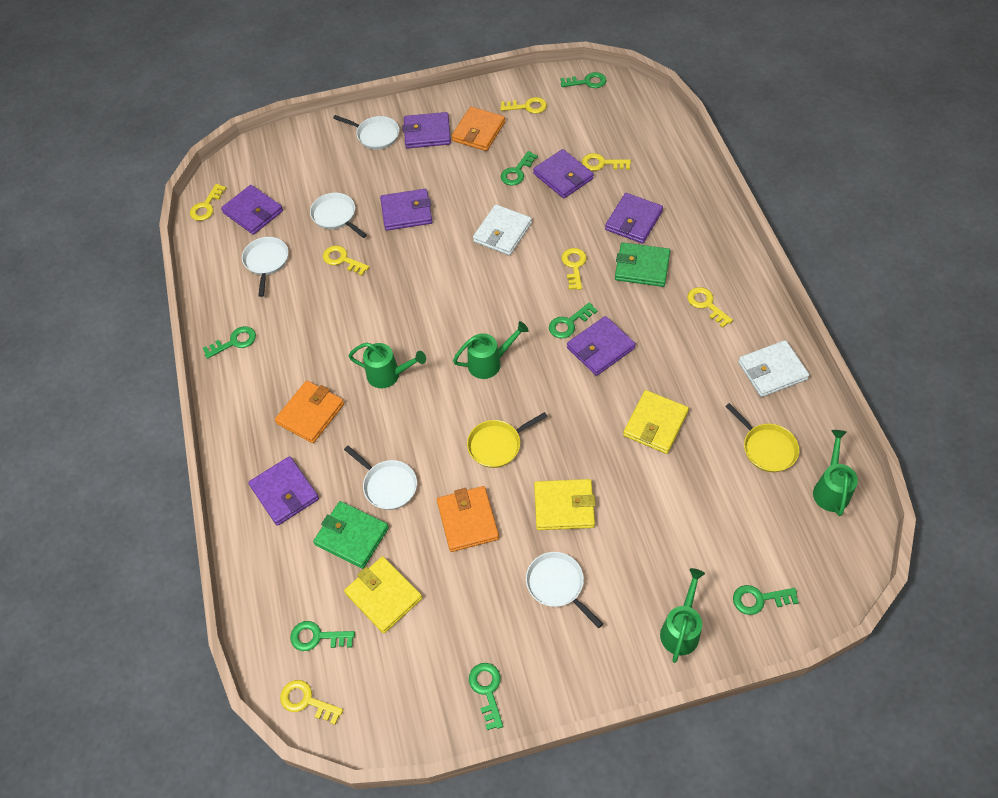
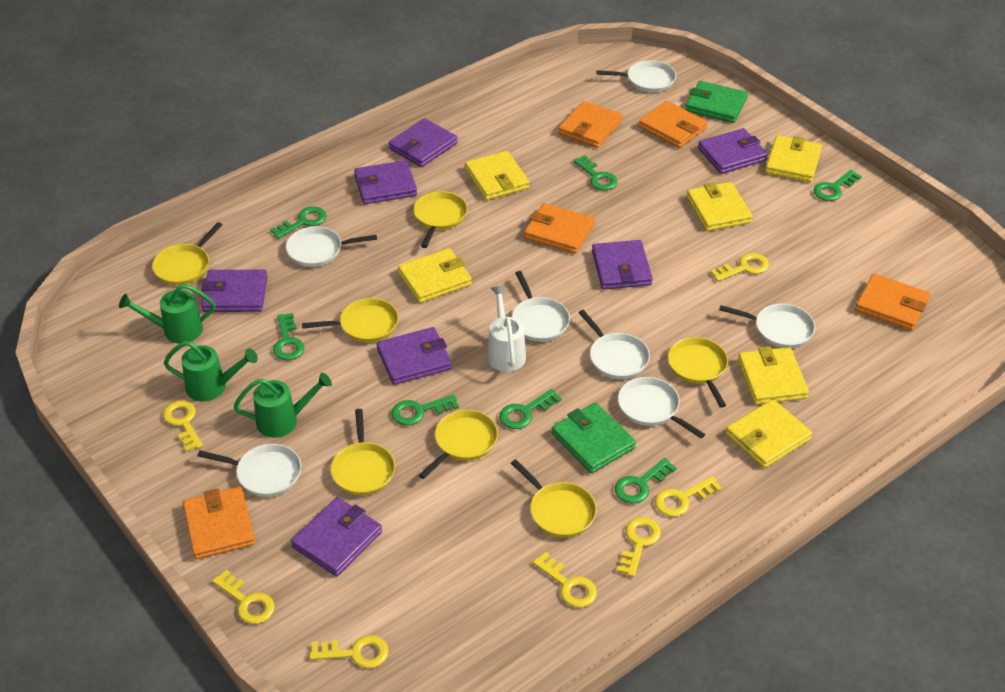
green watering can: [349,343,426,388] [453,321,529,379] [660,568,705,663] [813,430,858,516] = 4 -> [119,284,216,344] [164,341,258,401] [234,373,332,438] = 3
orange wallet: [275,381,344,443] [437,486,499,552] [452,107,505,151] = 3 -> [183,487,255,559] [524,203,595,254] [558,101,622,148] [639,101,707,148] [855,274,930,331] = 5
white pan: [242,237,288,297] [310,193,367,238] [333,115,399,150] [344,446,417,510] [526,552,603,628] = 5 -> [198,444,301,497] [286,226,377,267] [512,271,570,342] [578,310,650,379] [596,60,676,92] [618,377,705,438] [719,304,815,348] = 7
white wallet: [473,204,532,256] [738,340,809,397] = 2 -> none = 0
white watering can: none = 0 -> [487,286,526,372] = 1
yellow pan: [467,412,548,468] [725,403,799,472] = 2 -> [152,222,222,285] [302,298,399,342] [331,409,395,495] [414,191,467,248] [419,410,498,479] [511,459,597,538] [668,337,728,408] = 7
yellow wallet: [344,556,422,634] [534,479,596,530] [623,390,689,454] = 3 -> [398,248,472,303] [465,151,529,200] [687,182,753,231] [726,399,812,468] [738,346,809,405] [765,135,822,182] = 6

